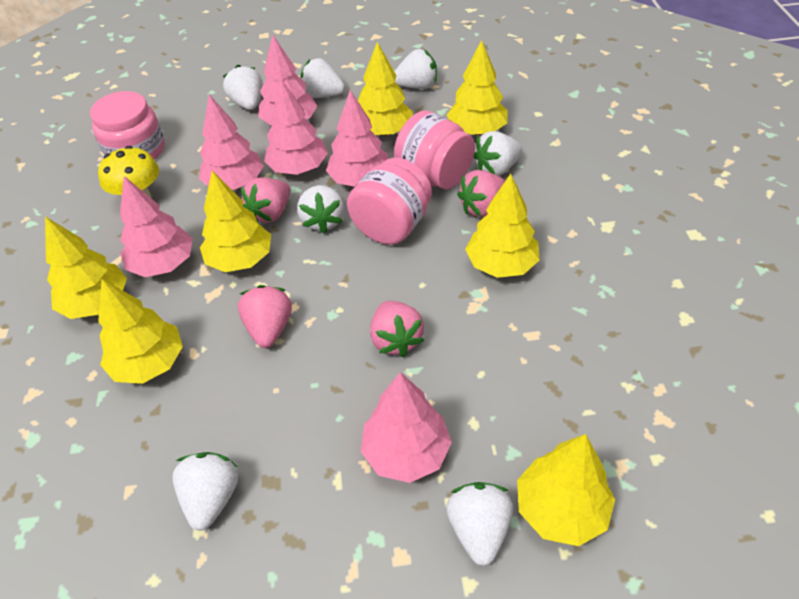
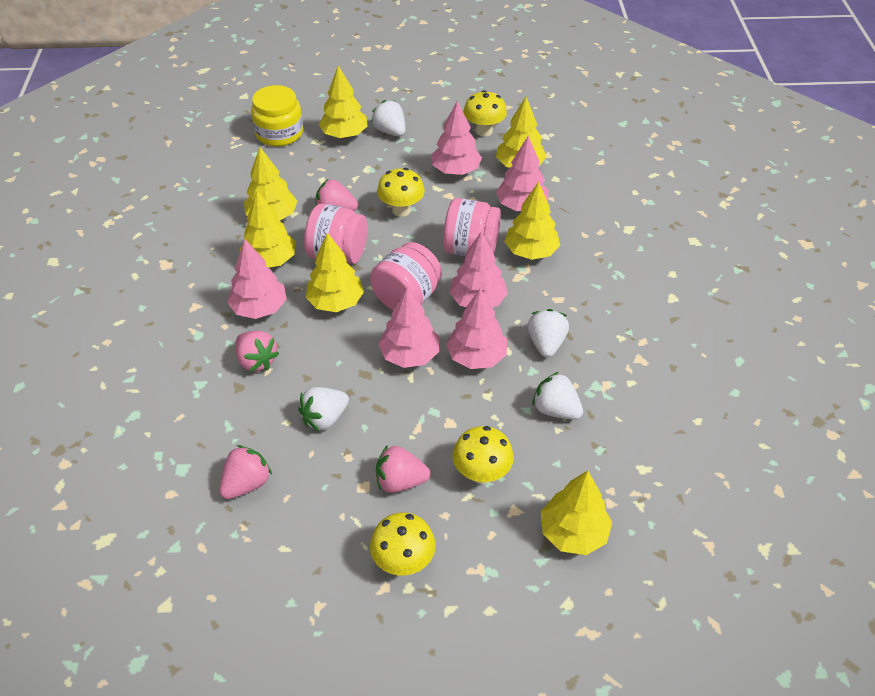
white strawberry: [172,452,239,531] [223,65,262,110] [297,185,345,234] [300,58,345,98] [394,49,437,89] [446,482,513,566] [473,131,522,176] = 7 -> [298,387,349,432] [371,100,405,136] [527,309,569,358] [532,372,583,420] = 4
yellow jar: none = 0 -> [251,85,303,146] = 1
yellow mushroom: [98,146,159,198] = 1 -> [370,513,436,575] [377,168,425,217] [453,426,514,484] [463,90,507,137] = 4

